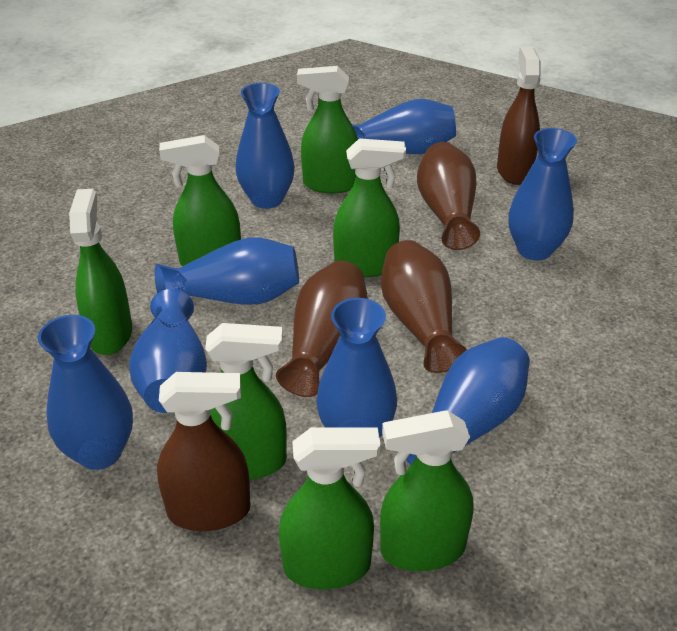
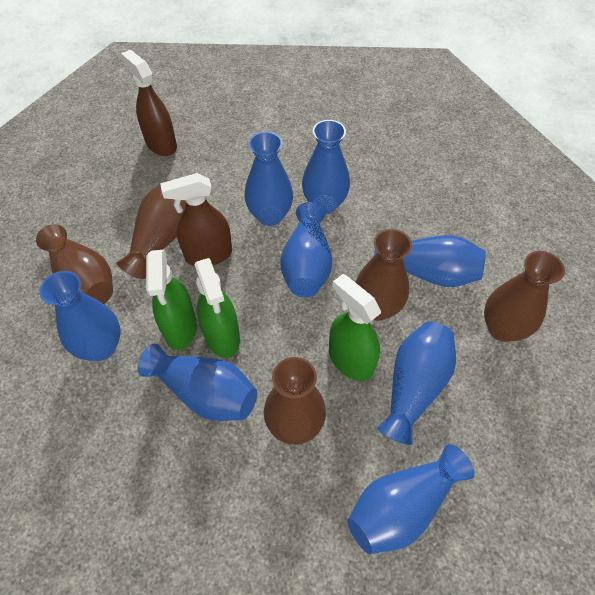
brown vase: [276,260,368,397] [381,240,467,373] [417,142,480,250] = 3 -> [36,224,113,304] [116,180,186,279] [264,357,326,445] [355,229,412,321] [484,251,565,342] = 5
green spray bottle: [69,189,132,355] [159,135,241,267] [205,323,287,480] [279,427,381,589] [297,66,358,193] [333,138,406,277] [380,410,473,571] = 7 -> [146,249,197,350] [195,258,240,358] [329,274,381,381] = 3

